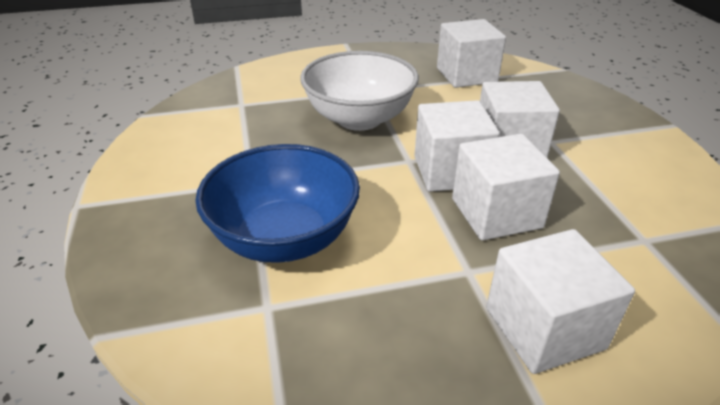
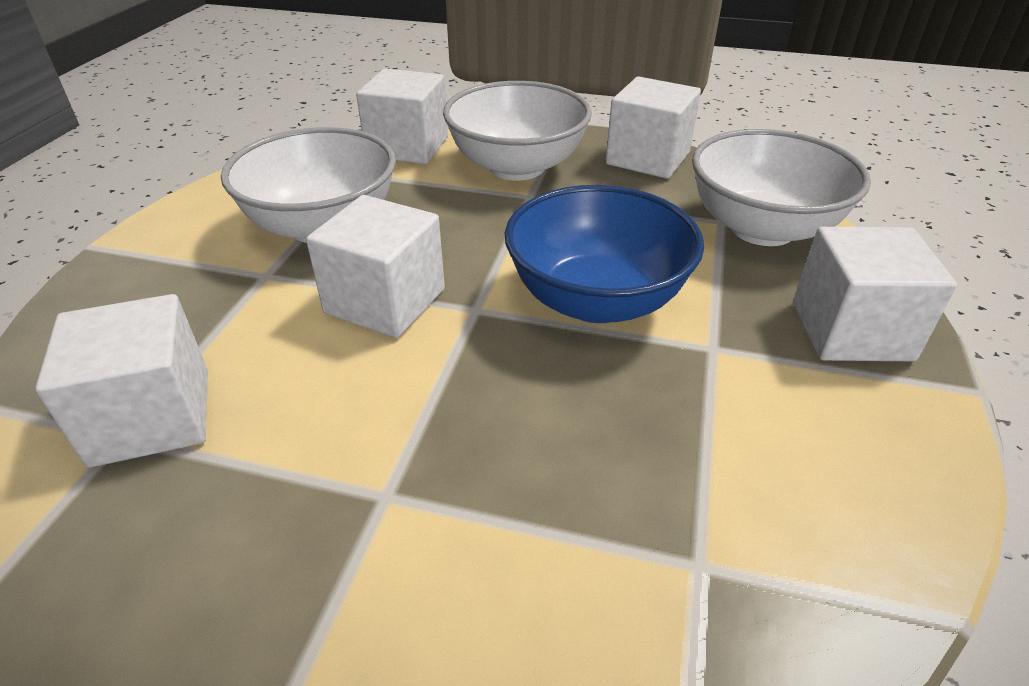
white bowl: [300,51,419,131] = 1 -> [221,127,396,243] [443,81,592,180] [692,129,871,246] = 3

